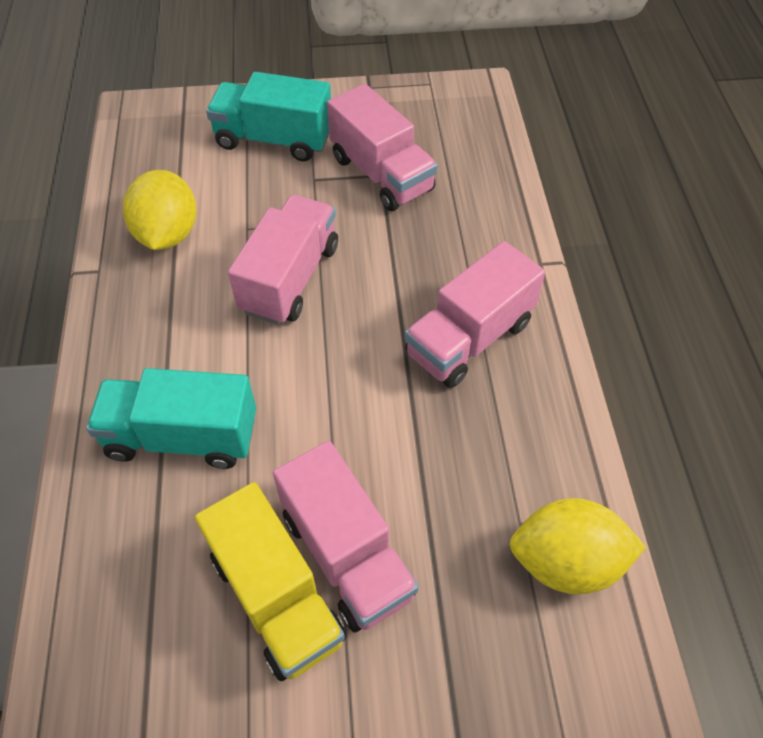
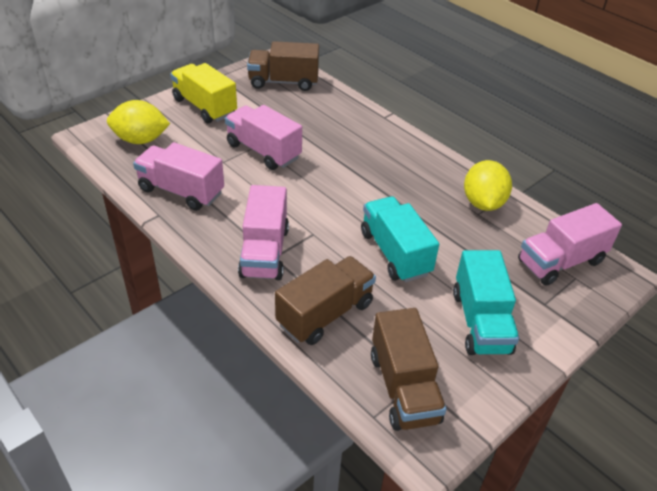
brown truck: none = 0 -> [247,41,319,91] [275,256,376,345] [371,308,447,431] = 3

